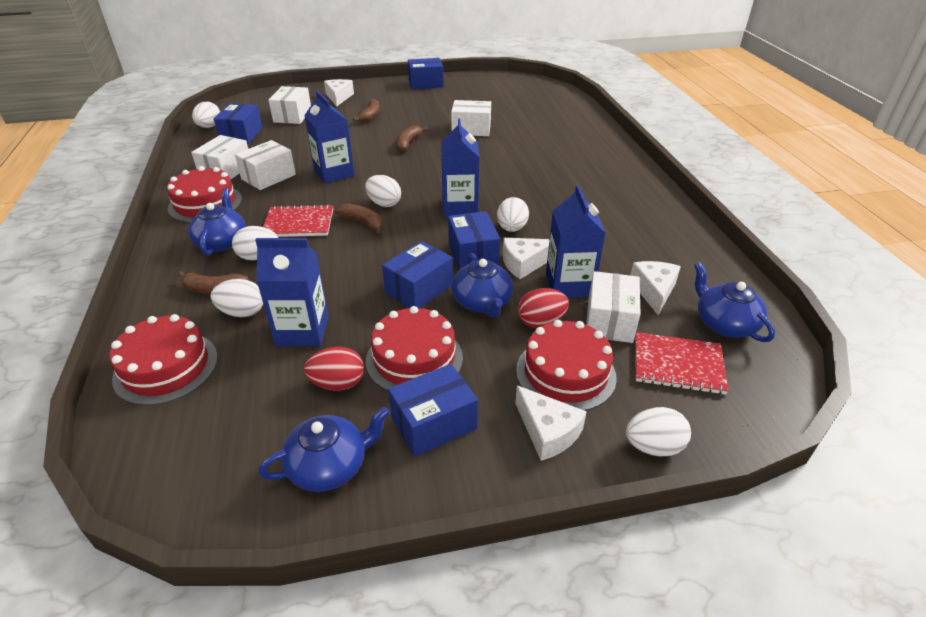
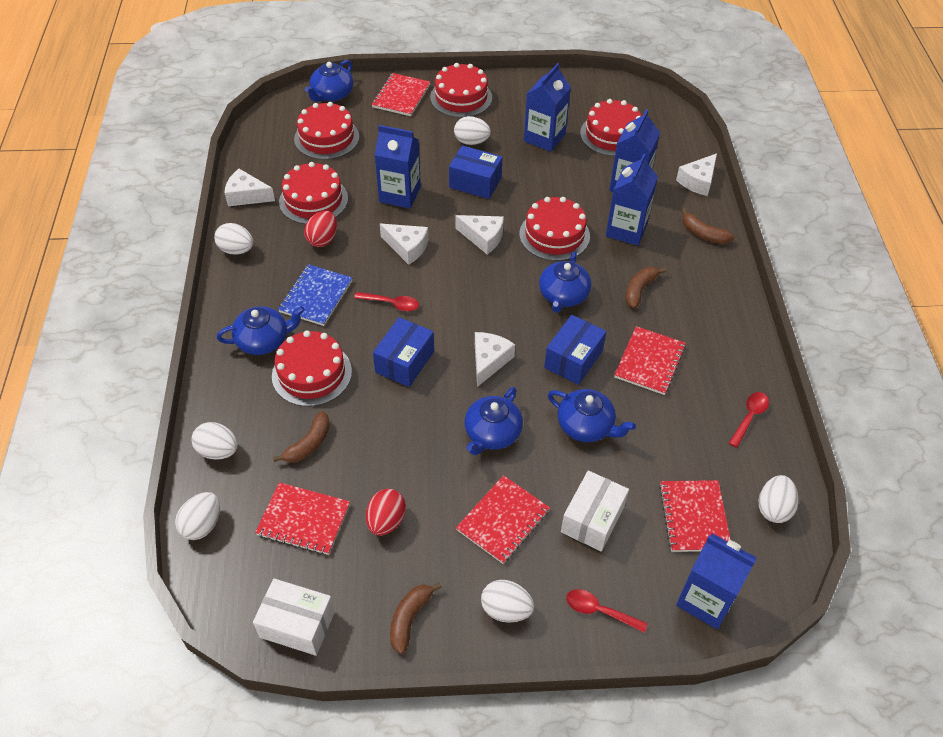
blue box: [214,104,263,144] [382,241,453,308] [388,364,478,457] [408,58,444,89] [448,211,500,270] = 5 -> [373,317,434,387] [449,145,503,199] [544,315,606,385] = 3
blue carton: [255,238,329,346] [304,90,355,183] [441,118,480,217] [546,185,606,298] = 4 -> [375,125,421,209] [524,63,571,152] [606,153,658,246] [609,109,660,192] [676,533,757,629] = 5
blue notebook: none = 0 -> [278,264,352,326] = 1
blue teapot: [188,188,246,256] [258,407,390,492] [452,253,513,318] [694,262,775,342] = 4 -> [217,306,305,355] [305,60,353,102] [464,387,523,455] [539,252,592,313] [548,389,636,442] = 5
red cake: [109,314,218,405] [167,166,242,223] [366,306,463,391] [516,320,617,411] = 4 -> [272,330,352,406] [279,162,348,224] [294,102,359,160] [430,63,492,118] [519,197,590,261] [580,99,641,156] = 6
red notebook: [263,204,333,237] [635,332,729,395] = 2 -> [255,482,350,555] [372,73,430,116] [456,475,550,564] [614,326,686,395] [659,480,731,552] = 5
red spoon: none = 0 -> [354,292,419,311] [566,589,648,633] [729,392,769,448] = 3
white box: [191,135,248,179] [235,140,296,190] [269,86,311,124] [451,100,491,136] [586,271,640,343] = 5 -> [253,578,335,656] [561,470,629,552] = 2
white cheese: [324,79,354,106] [503,238,550,279] [515,386,587,461] [630,261,681,315] = 4 -> [225,169,275,206] [380,224,428,265] [455,215,504,254] [475,332,515,387] [676,153,717,196] = 5

